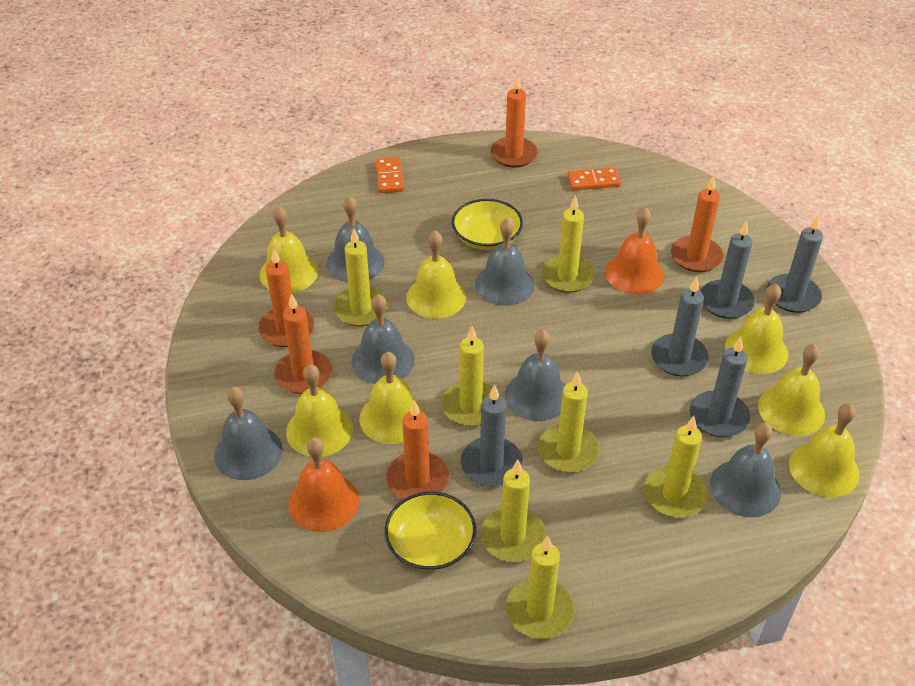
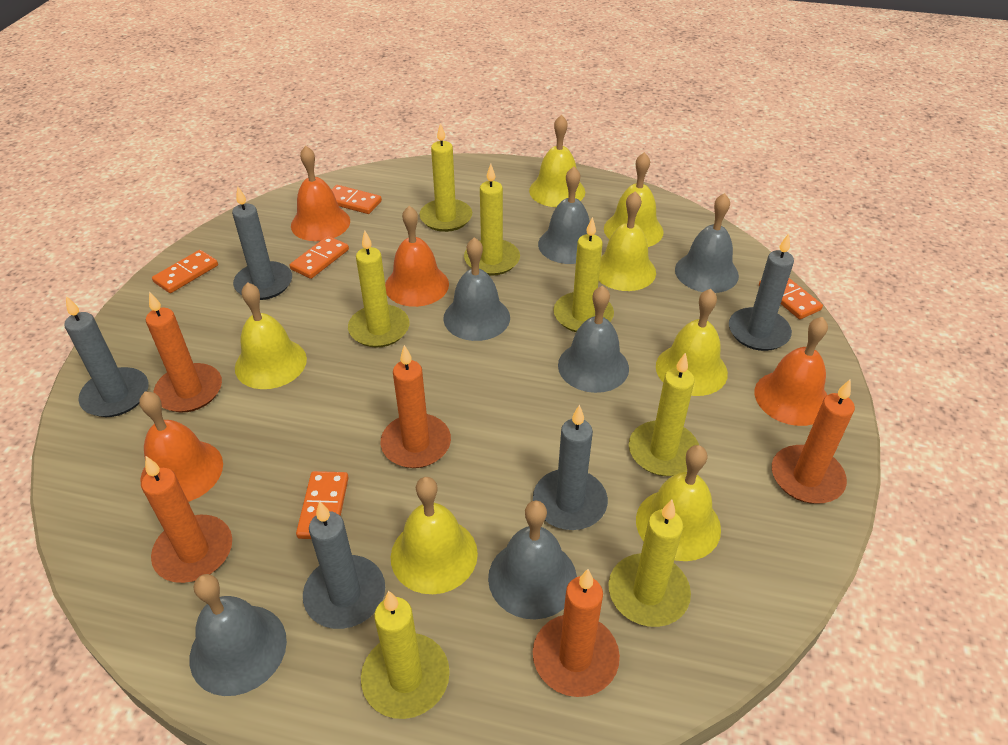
orange bell: [288,437,359,532] [605,207,664,294] = 2 -> [139,391,223,502] [291,146,350,241] [385,206,449,307] [755,317,828,426] = 4
orange domino: [376,157,404,193] [567,167,621,190] = 2 -> [152,250,218,293] [290,236,349,279] [296,471,349,539] [331,185,382,214] [759,278,823,319] = 5
yellow bowl: [384,492,476,571] [452,199,523,250] = 2 -> none = 0

